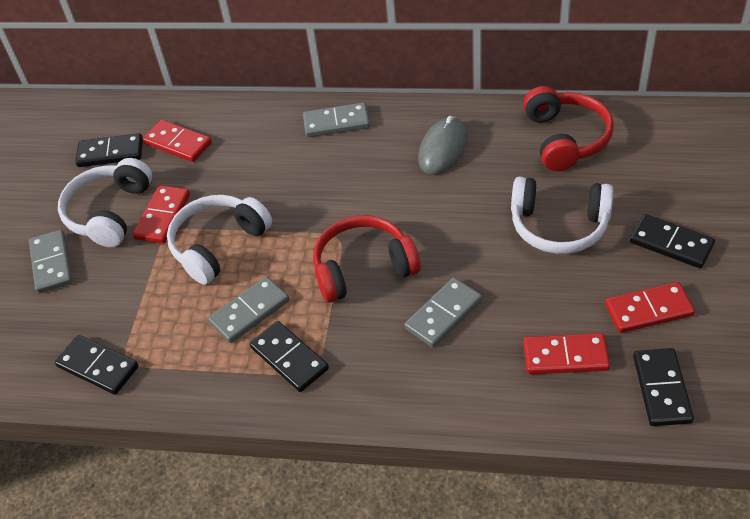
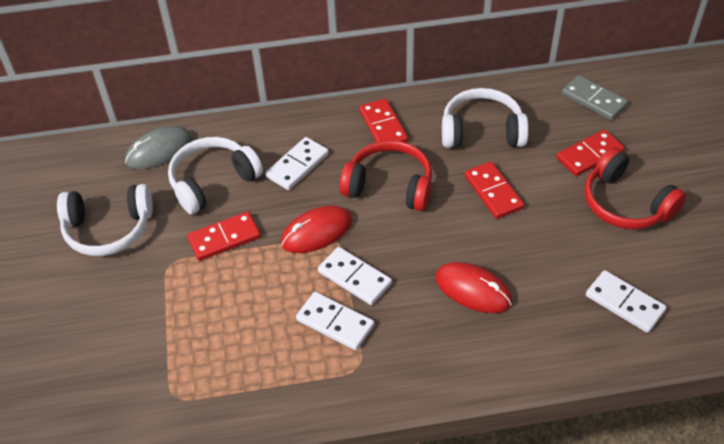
black domino: [55,335,138,395] [75,133,143,167] [250,321,329,392] [630,214,715,268] [633,348,694,426] = 5 -> none = 0
grey domino: [29,230,73,293] [208,276,289,343] [303,102,370,137] [404,277,482,348] = 4 -> [562,75,628,120] = 1
red mouse: none = 0 -> [281,205,352,253] [435,262,512,313] = 2
white domino: none = 0 -> [265,137,329,190] [296,292,374,350] [318,247,392,305] [586,270,667,333] = 4

